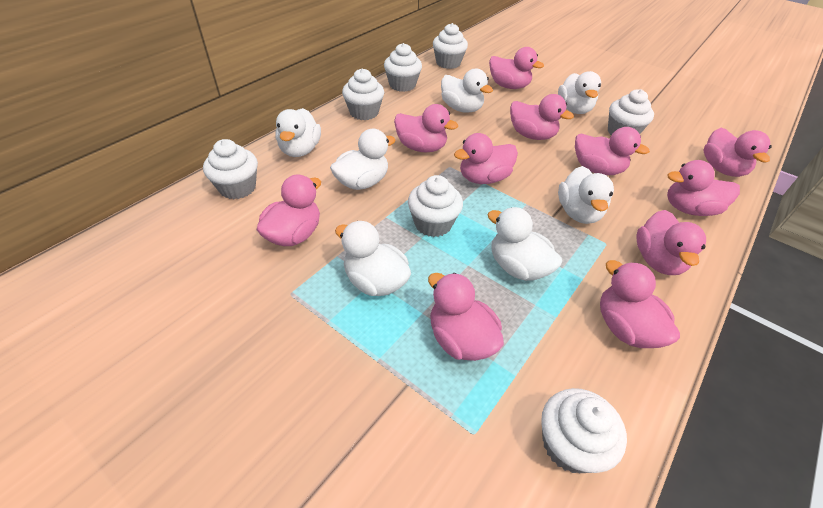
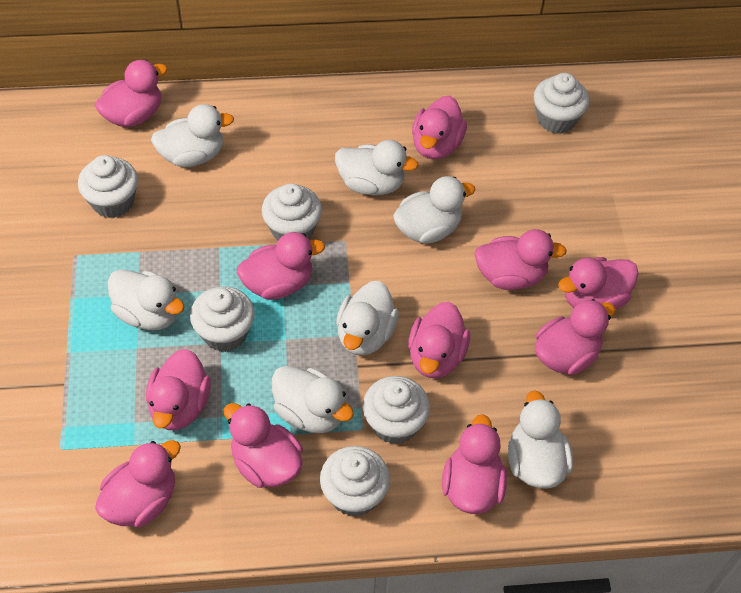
white cupcake: [203,139,258,199] [342,68,384,120] [384,43,422,92] [408,175,463,237] [433,23,468,69] [541,388,627,473] [608,89,654,135] = 7 -> [78,155,138,218] [190,286,255,352] [261,183,322,241] [320,446,390,517] [363,376,430,444] [534,73,589,134] = 6

